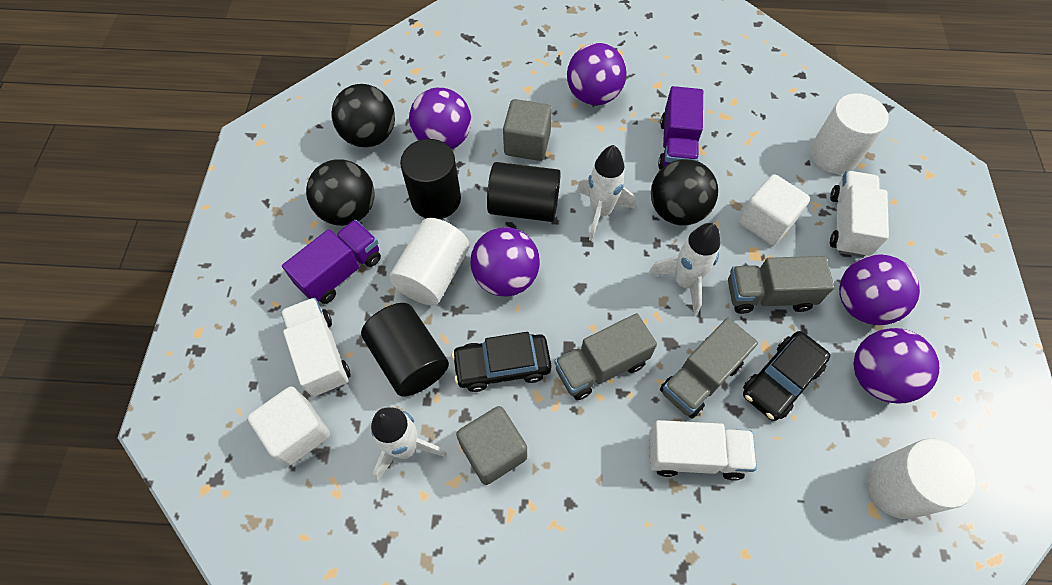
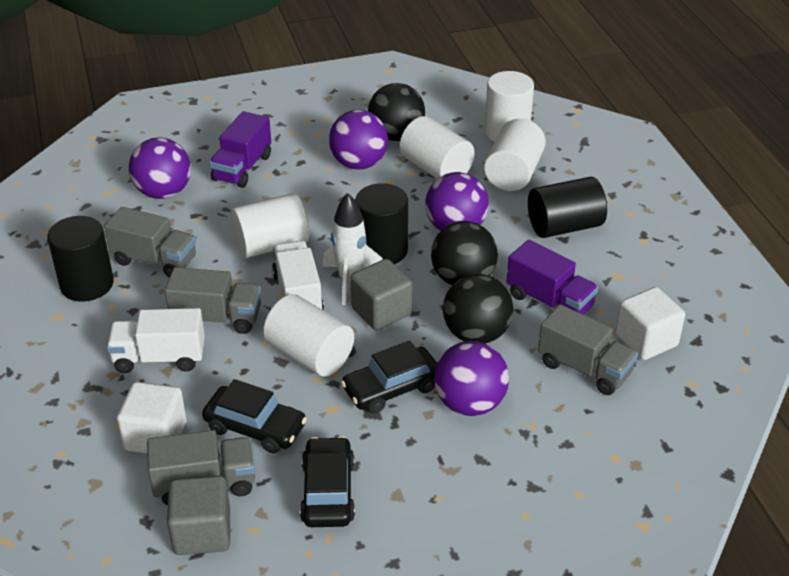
black car: [452,332,552,392] [743,331,830,421] = 2 -> [202,379,307,453] [300,436,355,527] [341,340,437,414] = 3
grey truck: [554,313,657,400] [660,318,758,419] [728,256,834,314] = 3 -> [104,207,196,278] [147,430,255,505] [165,267,261,334] [538,304,638,395] = 4
purple ball: [409,88,471,149] [470,227,540,297] [567,43,627,105] [839,254,920,325] [853,328,939,403] = 5 -> [129,138,191,199] [329,110,388,169] [425,172,489,231] [434,341,509,416] = 4
white cylinder: [389,218,470,305] [810,93,889,174] [867,438,977,519] = 3 -> [231,193,309,258] [263,294,354,377] [400,116,475,179] [484,119,546,191] [485,71,534,142] = 5
white rocket: [371,406,447,482] [577,145,636,241] [649,223,720,316] = 3 -> [323,193,383,305] = 1
white truck: [281,297,350,397] [649,420,757,481] [830,171,889,257] = 3 -> [107,308,205,373] [272,241,324,310] = 2

